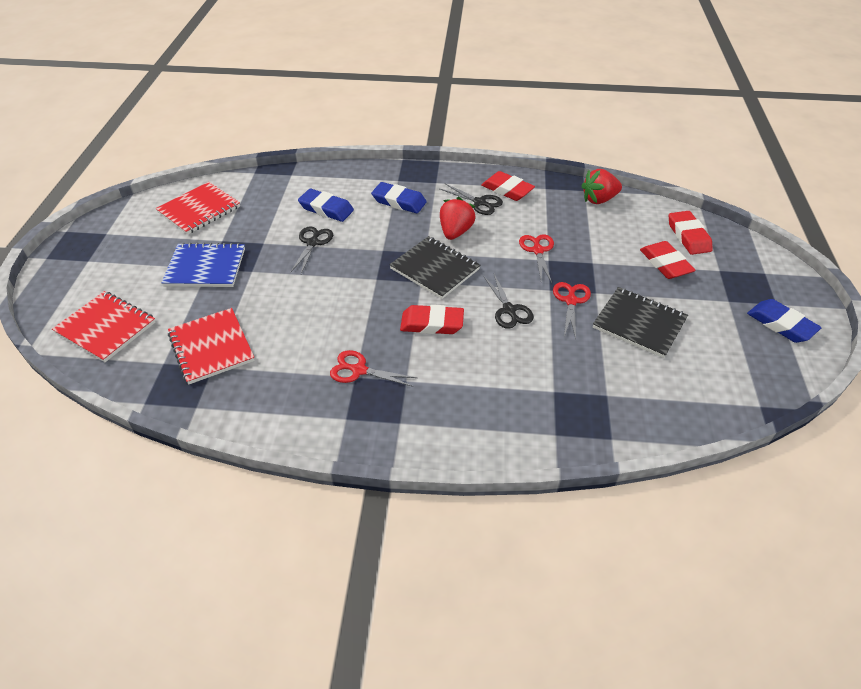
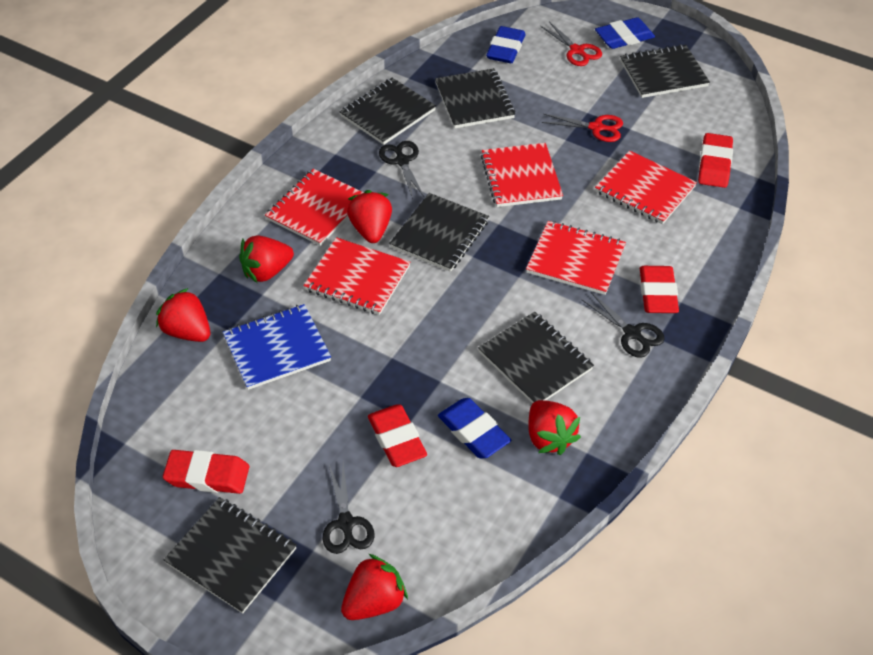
black notebook: [389,236,480,299] [593,287,688,358] = 2 -> [163,497,297,614] [339,78,436,145] [389,193,489,272] [435,68,515,129] [478,312,594,404] [620,44,710,98] = 6
red notebook: [52,291,156,362] [155,182,240,235] [168,308,255,385] = 3 -> [265,169,364,246] [303,237,410,315] [481,143,563,207] [526,221,626,295] [595,150,697,224] = 5
red scissors: [330,350,417,387] [519,234,554,283] [553,282,591,339] = 3 -> [540,22,602,66] [541,114,623,142] = 2
red strawberry: [440,197,476,240] [581,169,622,204] = 2 -> [156,288,210,342] [239,235,294,283] [341,554,408,620] [347,190,392,243] [528,400,581,455] = 5

